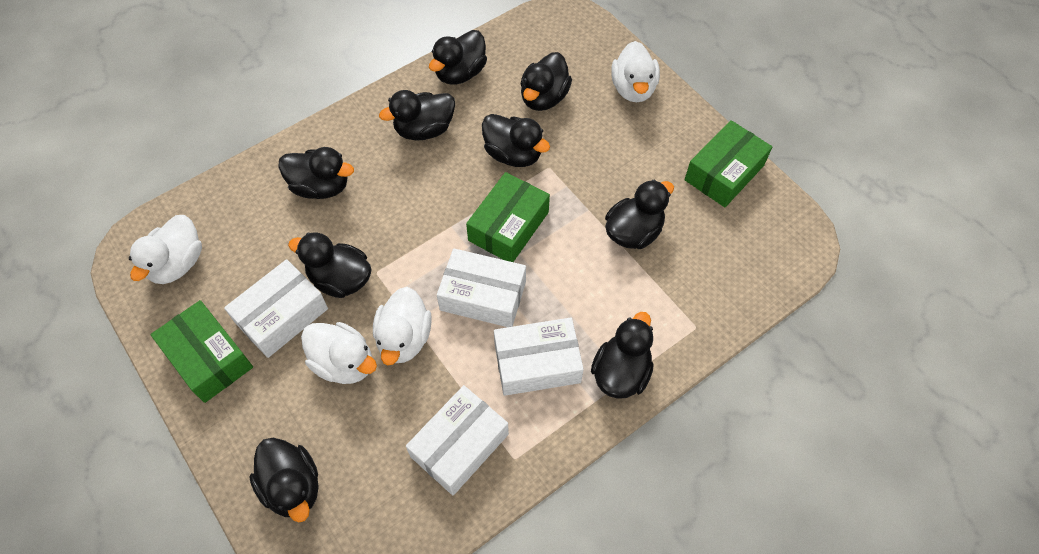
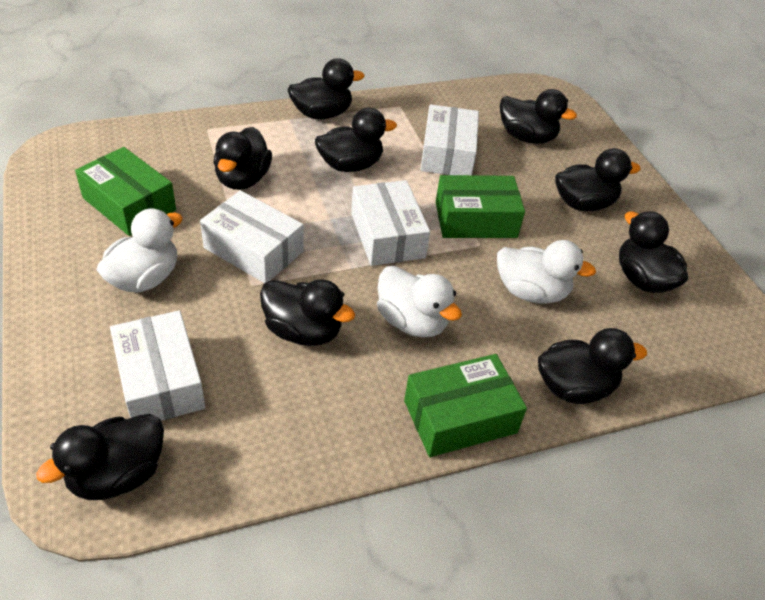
white duck: [129,215,202,284] [301,322,377,384] [373,287,432,365] [611,41,660,102] = 4 -> [96,209,183,293] [377,266,462,337] [497,240,596,304] = 3

